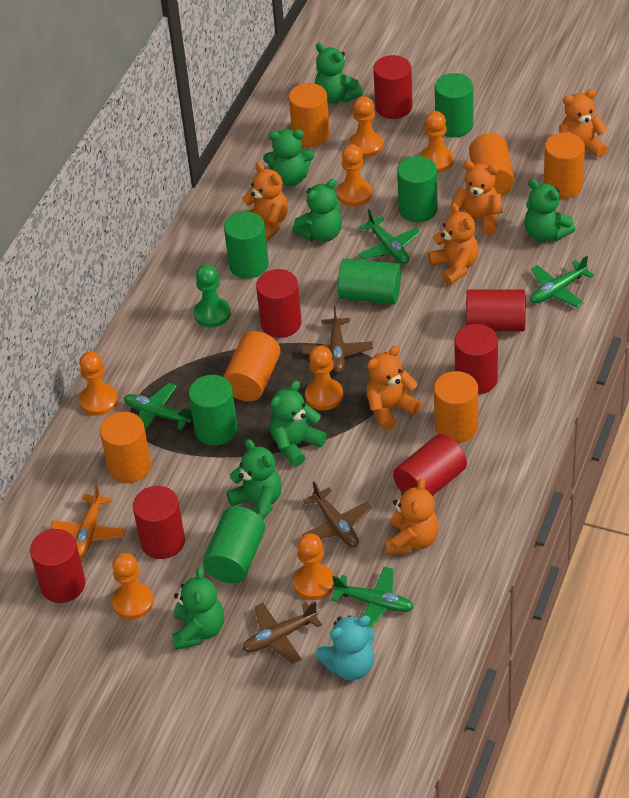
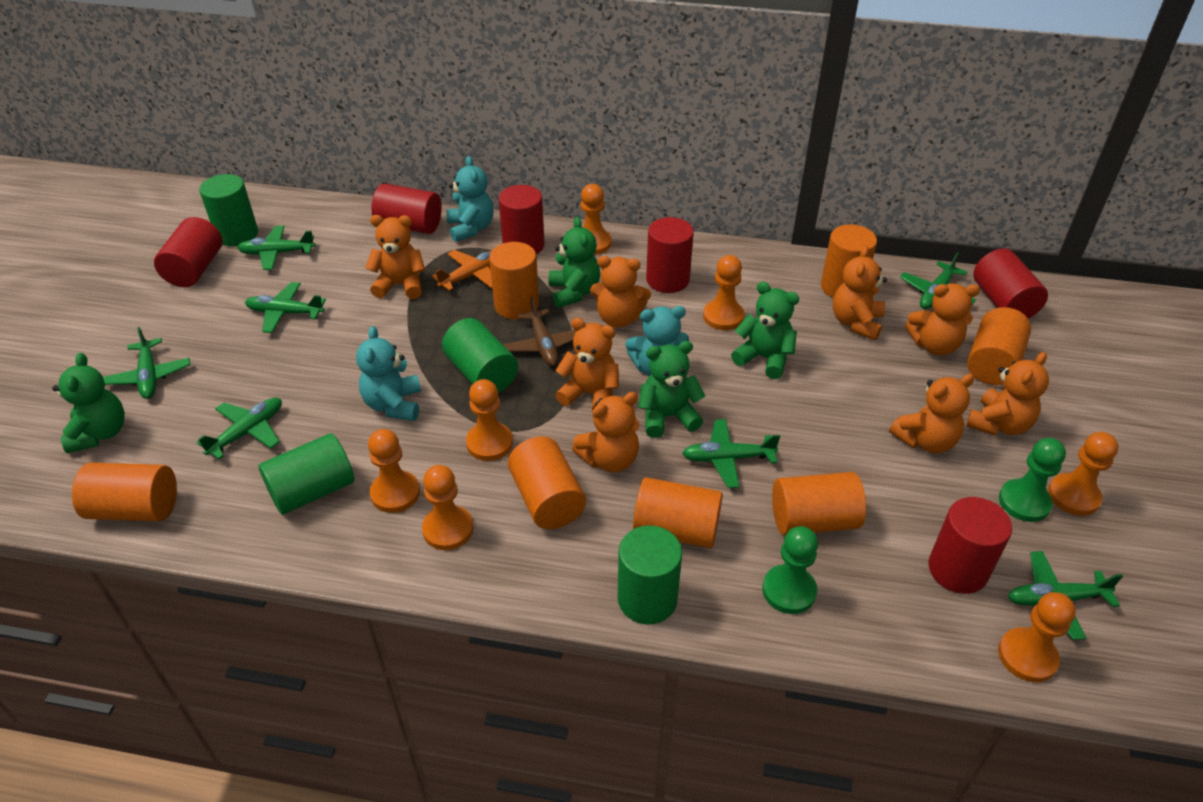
brown plane: [242,601,322,664] [301,482,372,547] [302,307,373,373] = 3 -> [503,297,576,366] = 1
green cylinder: [189,375,238,446] [203,506,265,583] [224,211,269,279] [338,258,401,304] [397,156,438,222] [435,73,473,138] = 6 -> [199,174,258,246] [259,433,354,515] [442,318,518,393] [618,525,682,624] = 4
green pawn: [194,264,231,327] = 1 -> [762,526,818,614] [999,438,1066,522] = 2
green plane: [124,383,192,431] [331,567,414,628] [358,209,420,264] [530,256,594,307] = 4 -> [103,327,190,399] [196,398,282,459] [237,226,315,270] [245,282,326,333] [682,419,780,488] [900,252,976,309] [1008,551,1123,640] = 7
green teddy bear: [172,567,224,650] [226,439,282,519] [263,129,314,187] [270,380,327,467] [292,179,342,242] [315,43,363,104] [524,179,576,242] = 7 -> [52,353,125,453] [549,217,600,308] [638,341,705,438] [731,282,799,379] = 4
orange cylinder: [100,412,151,483] [223,331,280,402] [289,83,330,147] [434,371,478,443] [469,133,514,196] [544,133,585,199] = 6 -> [72,463,177,521] [489,242,539,319] [508,436,586,529] [633,477,723,548] [772,472,866,535] [821,224,877,298] [967,307,1031,385] = 7
orange teddy bear: [242,162,288,242] [366,346,422,430] [386,478,439,555] [428,203,479,285] [452,161,503,236] [559,89,608,157] = 6 -> [365,215,425,299] [555,318,619,411] [572,392,640,473] [590,256,651,328] [833,246,887,340] [889,374,975,453] [905,283,980,356] [966,352,1049,436] = 8
red cylinder: [30,529,85,603] [133,486,185,559] [256,269,302,338] [373,55,413,119] [393,434,467,496] [454,324,498,394] [466,289,526,331] = 7 -> [154,217,223,287] [371,183,442,234] [499,185,545,255] [646,217,694,293] [929,497,1012,594] [973,249,1048,319] = 6
turquoise teddy bear: [316,615,374,680] = 1 -> [356,326,421,421] [446,156,493,242] [625,306,689,376] = 3

